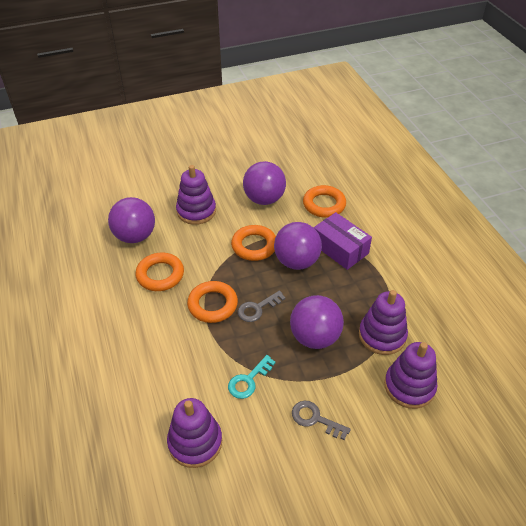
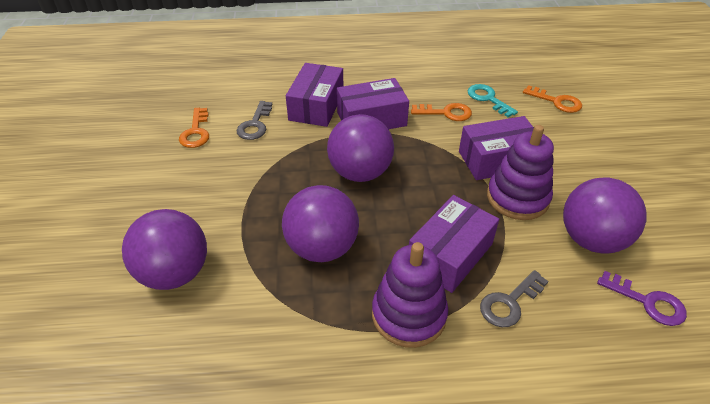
orange key: none = 0 -> [179,108,209,148] [411,103,472,121] [523,85,582,113] = 3
orange ring: [135,253,184,291] [187,281,238,323] [231,225,276,261] [303,185,346,218] = 4 -> none = 0
purple box: [314,212,372,270] = 1 -> [286,63,343,127] [337,78,409,129] [409,195,499,293] [459,116,534,180] = 4
purple key: none = 0 -> [597,271,687,326] = 1
purple stacking toy: [167,398,222,468] [176,165,216,225] [359,290,408,355] [384,342,437,409] = 4 -> [372,242,448,348] [487,125,554,220] = 2

